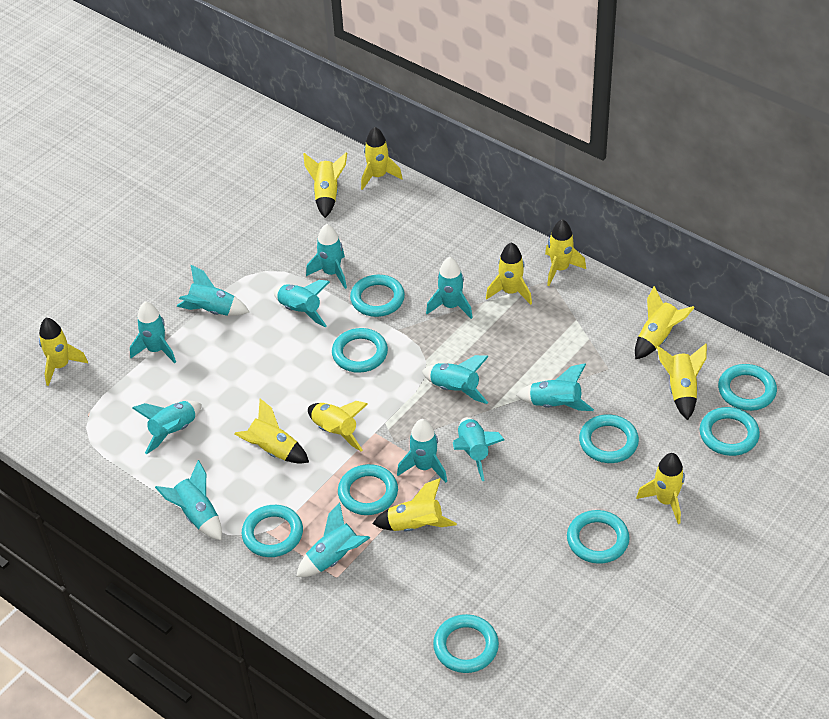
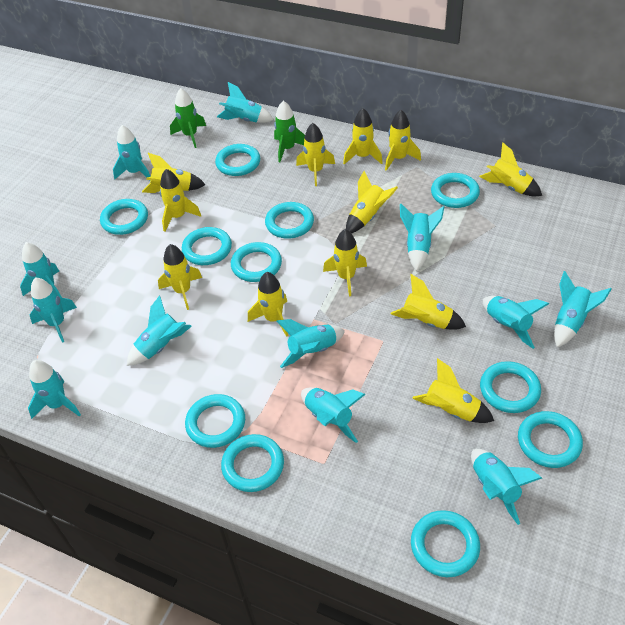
green rocket: none = 0 -> [170,88,206,148] [274,101,305,162] = 2
turquoise ring: [242,505,303,557] [332,328,388,373] [338,464,398,515] [350,275,405,317] [433,614,499,673] [567,510,630,564] [579,414,639,463] [700,407,760,456] [718,364,777,411] = 9 -> [100,199,148,235] [182,227,232,265] [185,394,245,448] [215,144,260,176] [221,434,284,492] [231,242,282,282] [265,202,314,239] [411,510,480,577] [431,173,480,208] [480,361,541,413] [518,411,583,468] = 11
yellow rocket: [39,318,88,386] [235,398,309,463] [303,152,347,218] [308,401,368,452] [361,127,403,190] [372,478,457,531] [486,242,532,305] [545,219,586,286] [635,286,695,359] [636,453,685,524] [657,344,707,420] = 11 -> [142,153,205,193] [158,244,202,310] [160,169,201,232] [248,272,288,337] [296,123,335,186] [323,229,367,297] [343,108,383,164] [346,171,398,233] [385,110,421,171] [391,274,466,330] [412,358,494,423] [479,142,542,196] = 12

